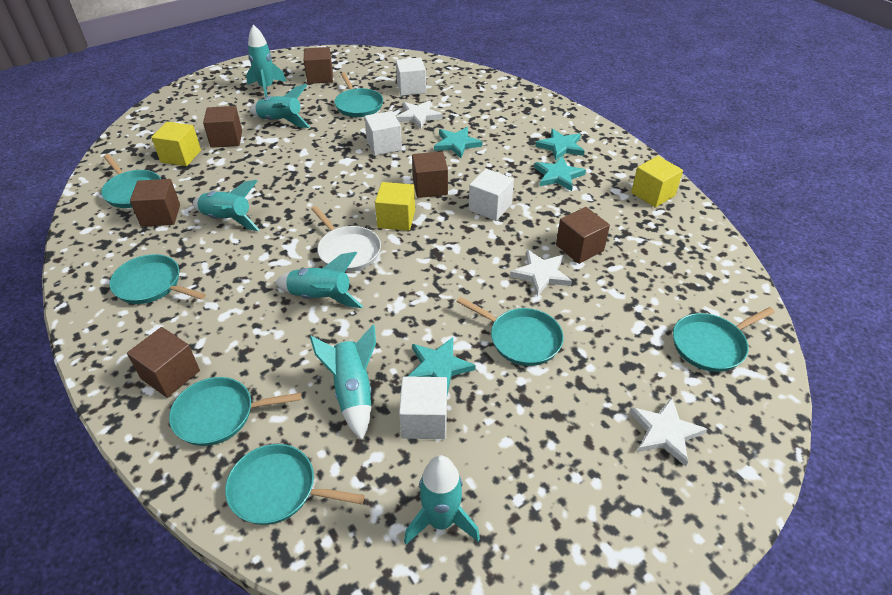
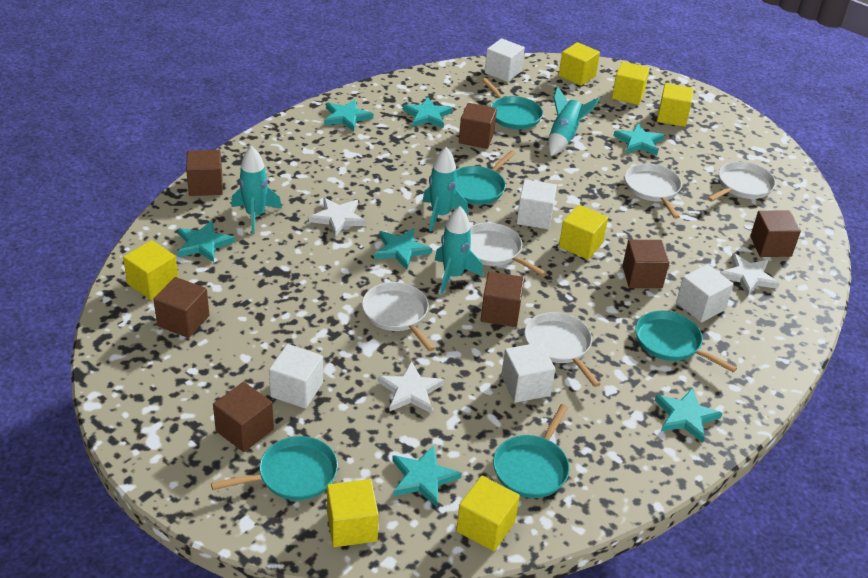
brown cube: [127,327,200,398] [130,179,180,227] [203,106,242,148] [304,47,333,84] [412,151,448,198] [556,207,610,264] = 6 -> [153,277,209,338] [186,150,223,196] [213,382,274,452] [459,103,497,149] [481,272,524,327] [622,240,669,288] [750,210,801,257] = 7
turquoise pan: [101,154,161,208] [110,254,206,304] [169,377,301,446] [225,444,365,525] [335,72,383,117] [457,297,564,366] [673,307,775,372] = 7 -> [211,436,338,500] [456,150,516,205] [482,78,543,129] [493,404,570,498] [635,311,737,372] = 5
turquoise rocket: [193,180,260,231] [246,25,286,97] [249,84,310,128] [275,252,363,308] [310,324,376,440] [404,455,480,544] = 6 -> [231,146,282,234] [422,147,468,232] [435,206,483,294] [548,86,599,156] = 4
turquoise star: [409,337,476,395] [434,127,482,158] [534,156,586,191] [535,129,585,161] = 4 -> [177,220,235,262] [324,99,373,132] [374,228,432,269] [392,445,462,507] [403,97,453,128] [613,123,664,156] [655,388,723,443] = 7
white cube: [365,111,402,156] [396,57,426,96] [399,376,447,439] [469,169,514,221] = 4 -> [269,344,323,409] [485,38,525,82] [501,342,556,403] [516,179,557,229] [676,264,734,323] = 5
white pan: [311,206,381,272] = 1 -> [362,282,435,351] [470,222,546,276] [524,312,600,387] [625,163,682,219] [707,162,776,202] = 5
yellow cube: [151,122,201,166] [375,182,415,231] [631,156,683,208] = 3 -> [123,240,178,300] [327,479,379,547] [456,476,520,551] [559,42,600,86] [559,205,608,260] [612,62,650,105] [657,83,694,127] = 7

